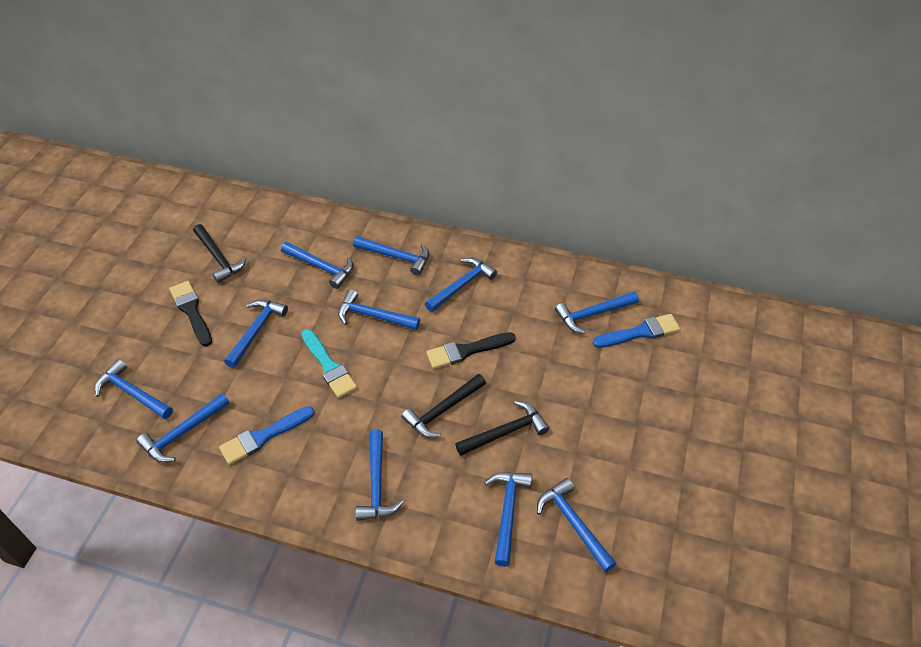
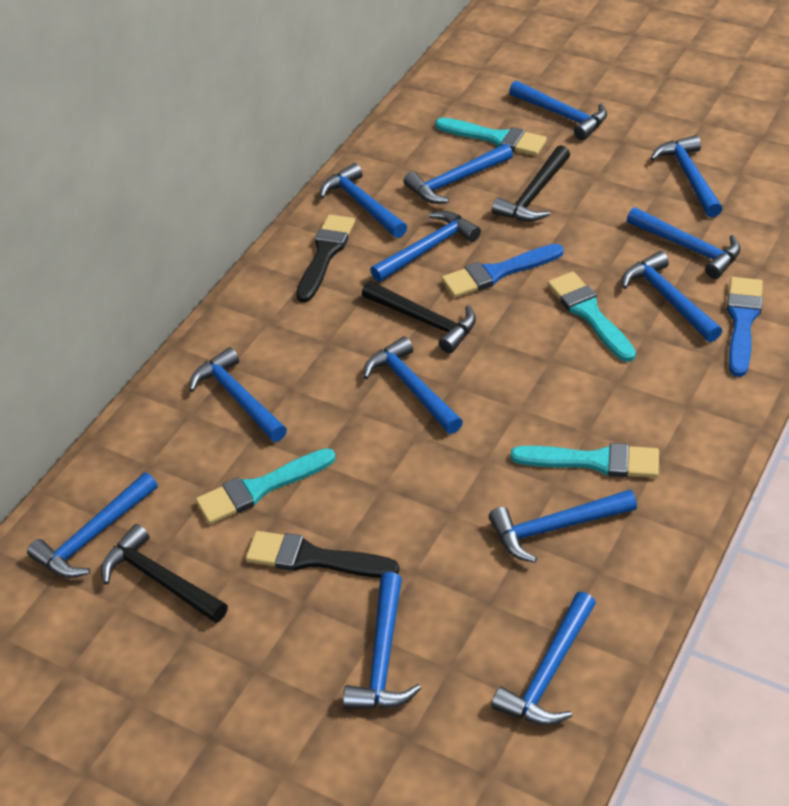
blue hammer: [95,359,173,419] [136,393,229,463] [224,299,288,368] [281,242,353,289] [338,289,420,330] [353,236,429,276] [355,429,404,521] [425,258,497,312] [485,472,532,567] [537,478,616,572] [555,291,639,334] = 11 -> [27,472,158,578] [189,347,287,442] [320,163,407,238] [343,572,421,709] [363,336,463,434] [370,211,481,282] [403,144,513,204] [489,490,637,563] [491,592,596,726] [509,81,607,140] [622,251,722,342] [627,207,741,279] [650,135,722,217] = 13
turquoise brush: [301,329,357,398] = 1 -> [196,448,336,524] [435,118,547,156] [511,443,659,478] [548,272,636,362] = 4

